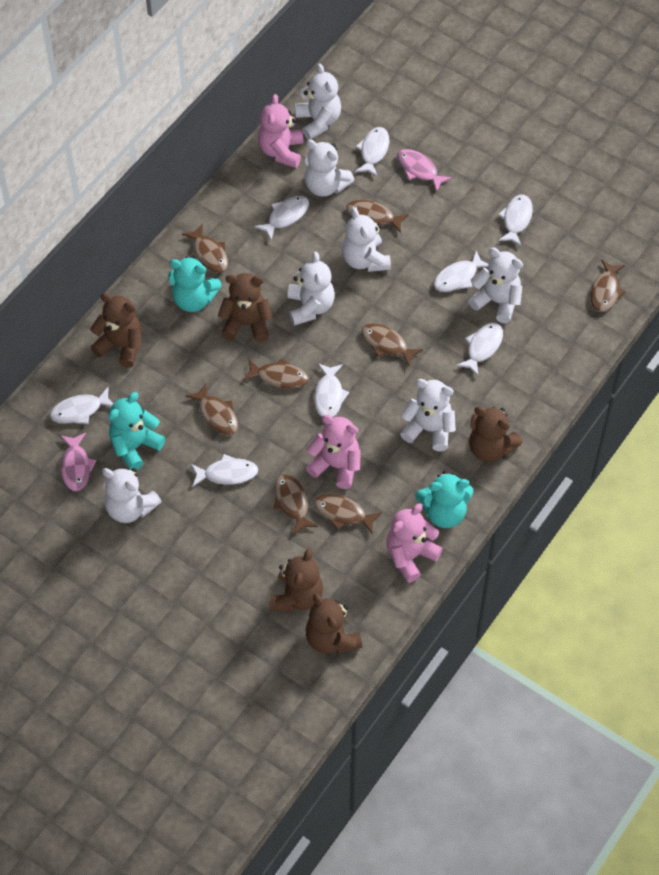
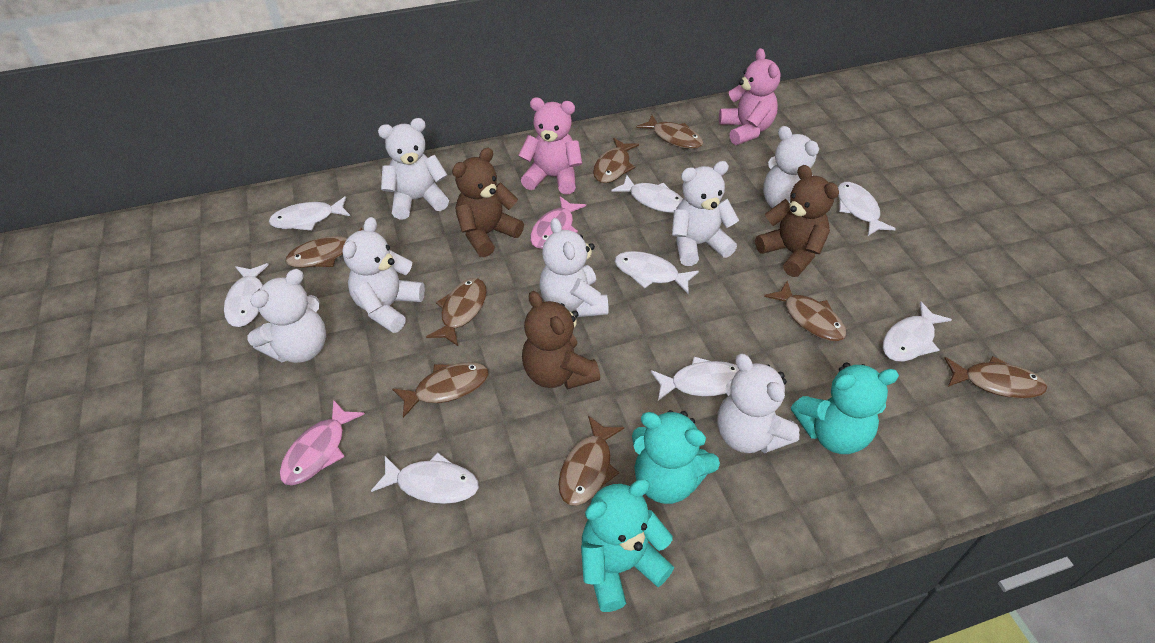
brown teddy bear: [90,293,141,368] [218,273,273,342] [269,548,323,612] [305,593,362,654] [469,407,522,462] = 5 -> [452,148,524,257] [522,291,600,389] [755,165,839,277] = 3
pink teddy bear: [258,94,303,168] [306,415,361,489] [386,503,443,583] = 3 -> [518,98,582,195] [719,48,781,145] = 2

